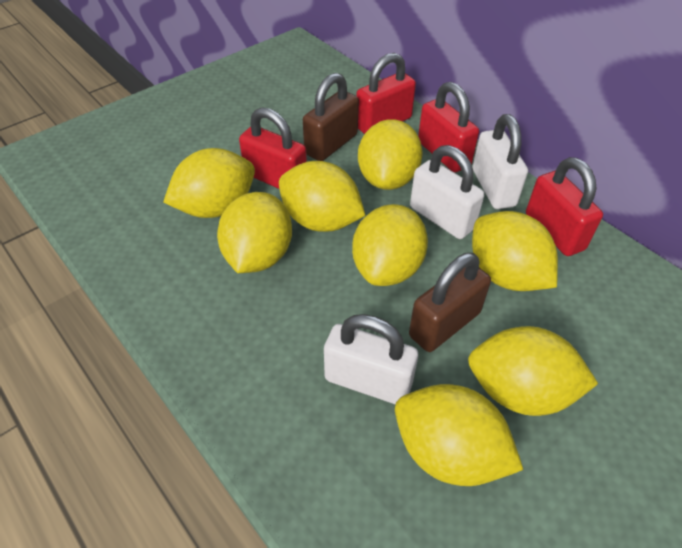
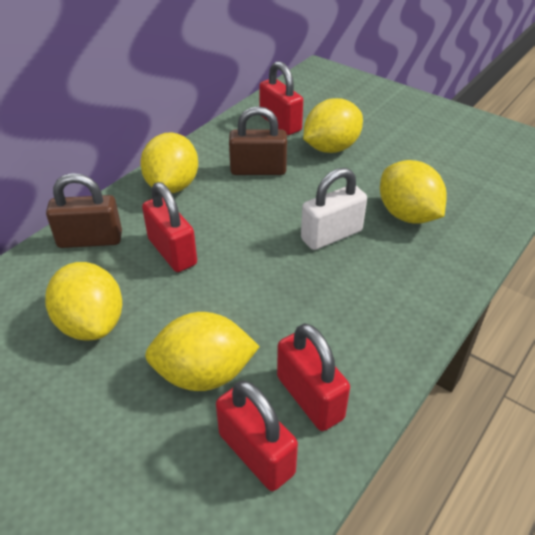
white padlock: [324,314,418,405] [410,145,484,239] [472,114,528,209] = 3 -> [301,168,367,250] = 1
yellow lemon: [163,148,255,218] [217,192,292,273] [279,161,366,232] [352,204,428,286] [358,119,423,190] [395,384,524,486] [468,326,598,416] [472,211,558,291] = 8 -> [45,262,122,341] [140,132,198,193] [145,312,260,391] [303,98,363,153] [380,160,447,224] = 5

